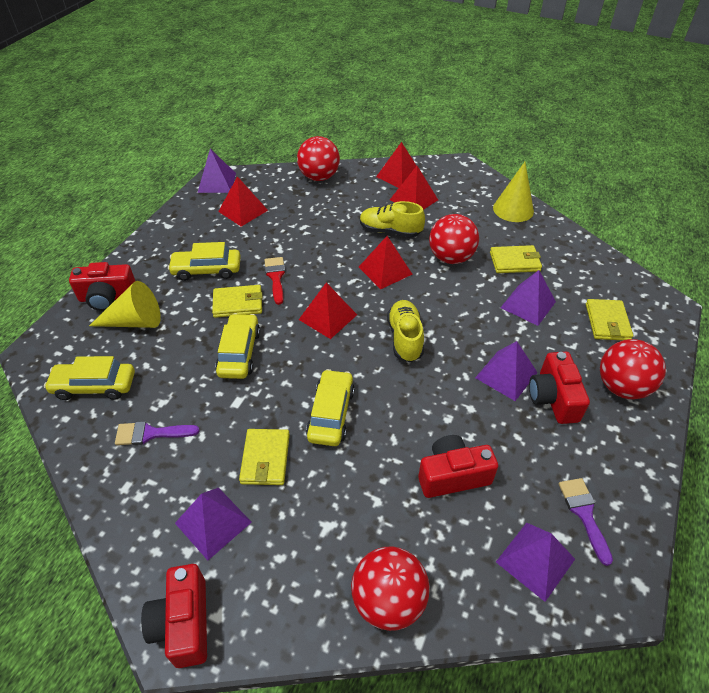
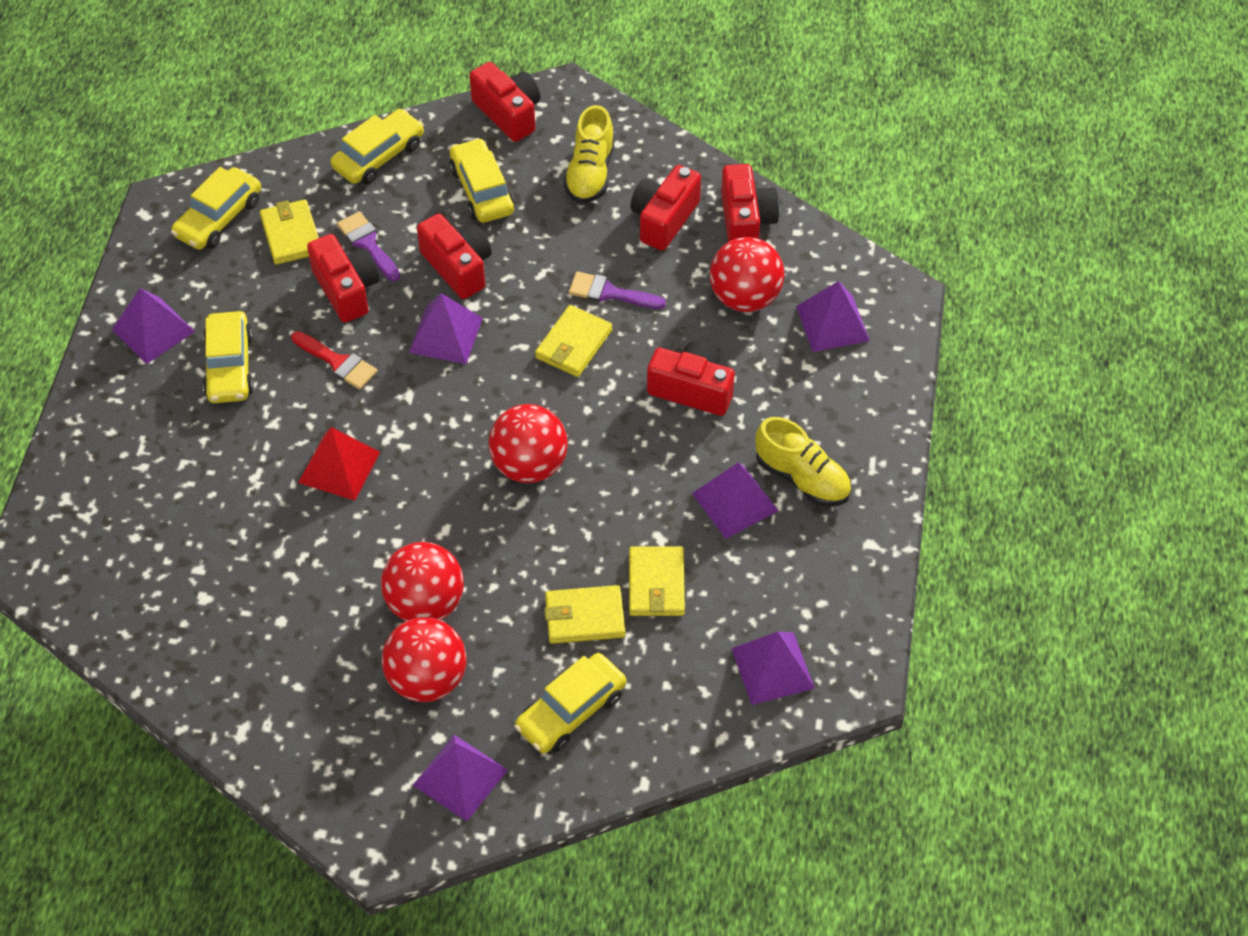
purple pyramid: [175,488,252,560] [197,149,236,193] [475,341,538,401] [496,523,575,602] [500,270,556,326] = 5 -> [112,288,195,364] [409,293,483,364] [413,735,508,821] [692,462,778,539] [731,632,815,705] [796,281,870,352] = 6
red camera: [69,262,135,311] [141,564,207,668] [418,435,498,498] [529,352,590,424] = 4 -> [307,234,379,323] [417,214,492,299] [469,62,540,142] [630,165,701,251] [647,341,735,416] [721,164,779,242] = 6
red pyramid: [218,176,268,227] [299,282,357,339] [359,236,413,289] [376,142,416,188] [390,166,438,210] = 5 -> [298,427,380,501] = 1
yellow car: [44,356,135,400] [168,242,241,281] [215,313,260,379] [306,369,355,446] = 4 -> [171,167,261,250] [203,311,254,403] [330,109,424,184] [449,138,515,223] [514,653,626,753] = 5
yellow cone: [89,281,161,328] [493,162,534,222] = 2 -> none = 0

